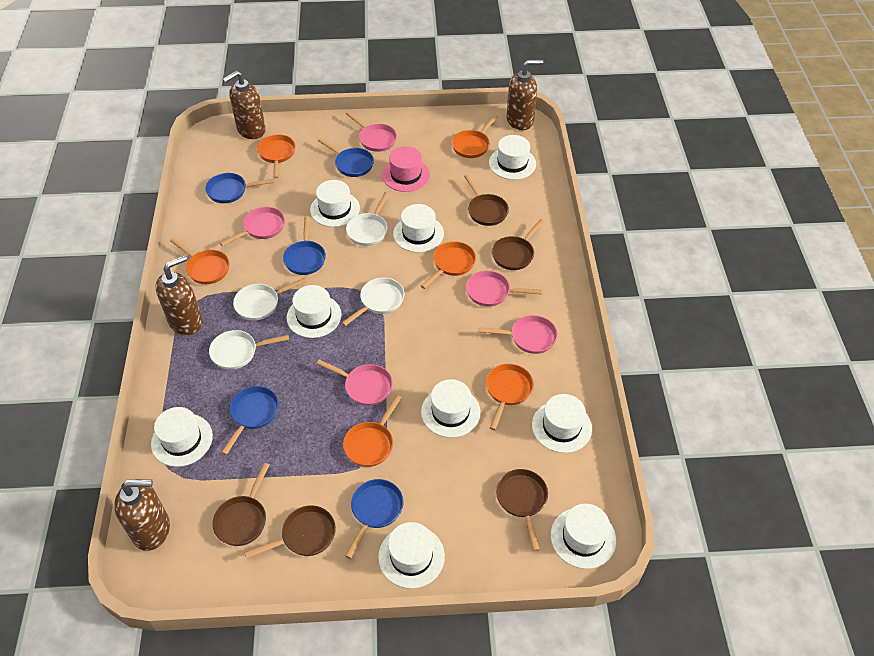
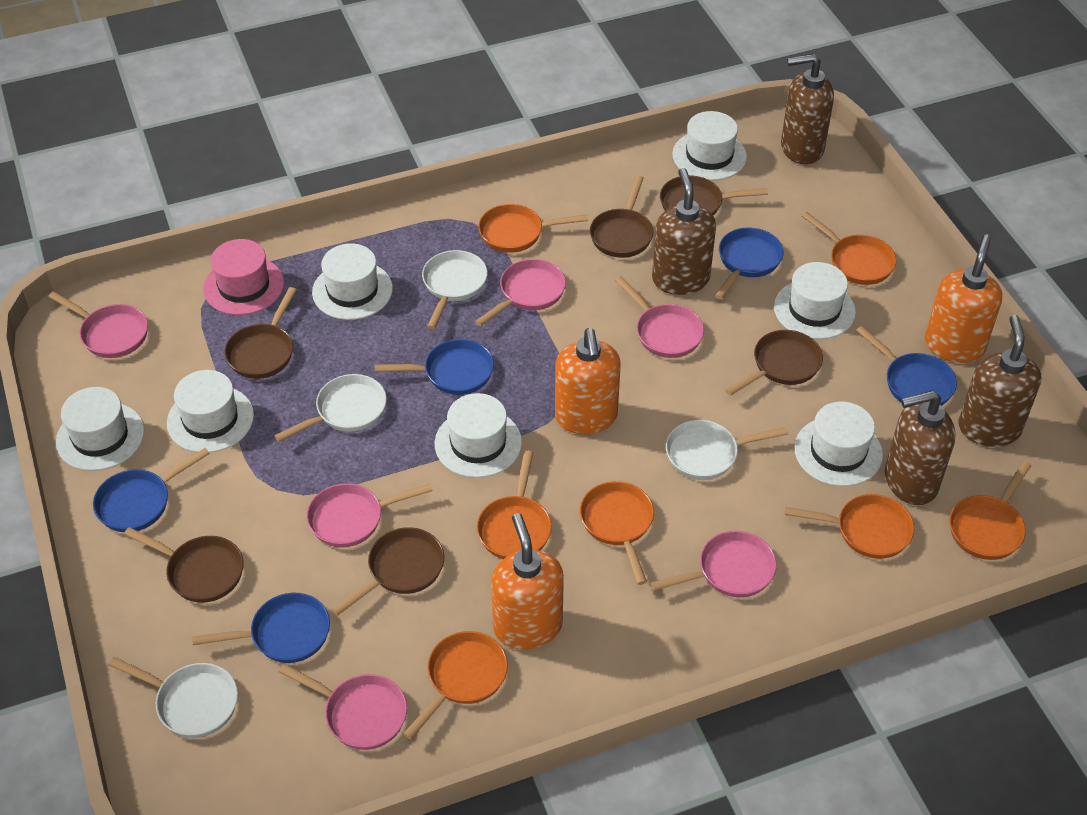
brown pan: [213,463,269,546] [245,505,336,558] [464,174,509,226] [492,219,545,270] [496,469,548,551] = 5 -> [124,527,244,603] [224,287,296,379] [331,527,444,616] [590,175,653,258] [660,175,768,216] [725,330,823,396] = 6
orange pan: [170,238,230,284] [257,134,296,179] [343,395,402,467] [421,241,476,289] [452,115,498,158] [486,364,534,430] = 6 -> [403,631,508,740] [477,450,552,559] [478,204,588,253] [580,481,654,585] [785,494,915,559] [802,212,897,285] [949,461,1031,560] = 7
orange soap dispenser: none = 0 -> [491,513,564,649] [555,328,621,434] [925,234,1002,363] = 3
pink pan: [220,207,285,246] [316,360,393,406] [346,111,397,152] [466,271,542,307] [479,315,558,354] = 5 -> [48,291,148,358] [278,664,407,750] [306,483,432,547] [475,259,566,326] [615,276,704,358] [651,531,777,597] = 6
white hat: [151,407,213,467] [287,285,342,338] [310,180,360,227] [378,522,445,589] [393,204,444,253] [421,379,481,438] [489,135,536,180] [532,394,592,453] [551,504,616,569] = 9 -> [56,387,144,471] [167,370,254,453] [312,243,393,320] [435,393,522,478] [672,111,747,181] [774,262,856,339] [794,402,883,486] = 7

